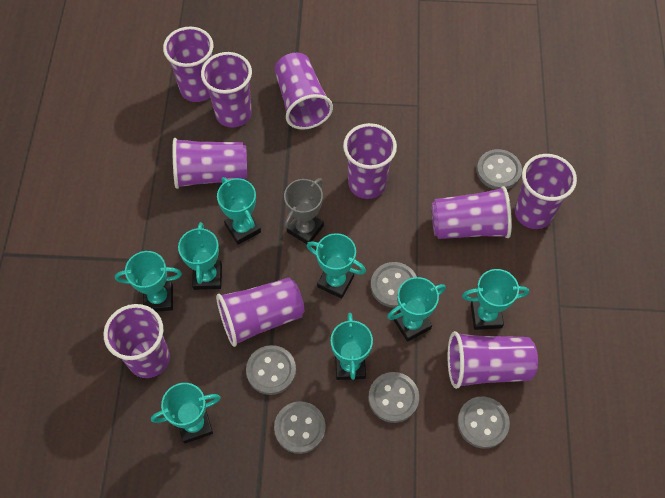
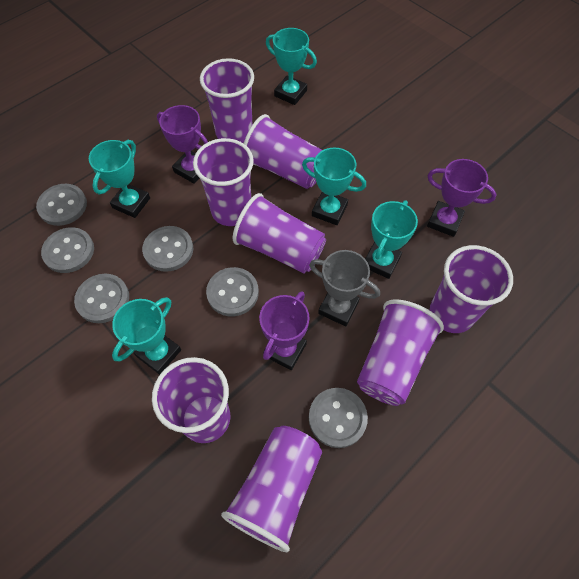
purple cup: [103,304,170,378] [163,27,213,102] [173,138,247,189] [201,52,252,128] [216,278,305,347] [274,53,333,130] [343,123,397,199] [431,186,512,239] [448,331,538,389] [515,154,577,229] = 10 -> [152,357,230,443] [193,138,254,226] [200,58,254,143] [221,426,322,552] [233,193,326,273] [243,114,322,189] [357,299,444,406] [430,245,513,333] = 8
purple trophy: none = 0 -> [157,105,208,184] [259,291,310,370] [427,159,497,237] = 3
turquoise trophy: [115,251,182,312] [151,383,221,444] [178,222,222,290] [217,177,261,245] [307,233,366,299] [331,313,373,380] [387,277,446,342] [462,269,529,330] = 8 -> [89,140,150,218] [112,297,181,375] [266,28,317,105] [302,148,366,225] [365,200,418,279] = 5

